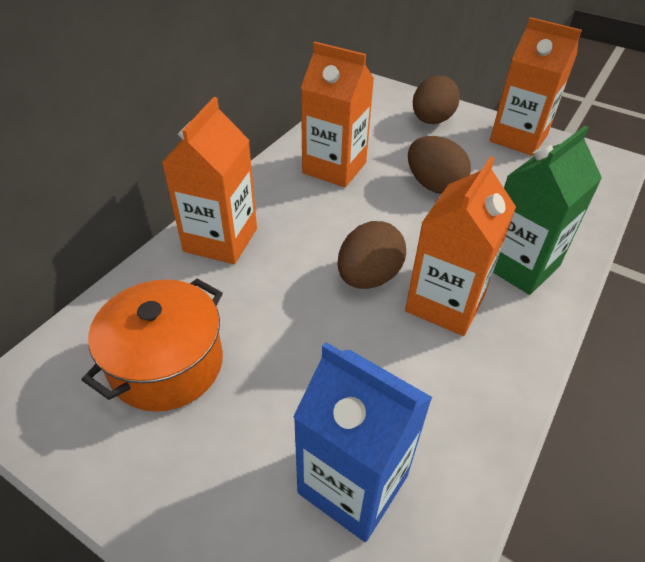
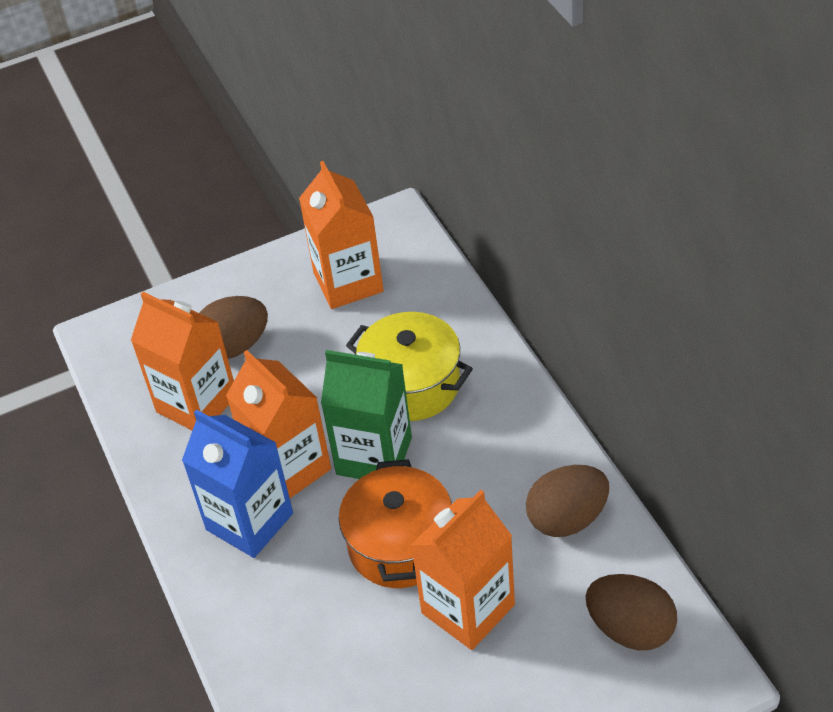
yellow pot: none = 0 -> [346,312,473,421] = 1

